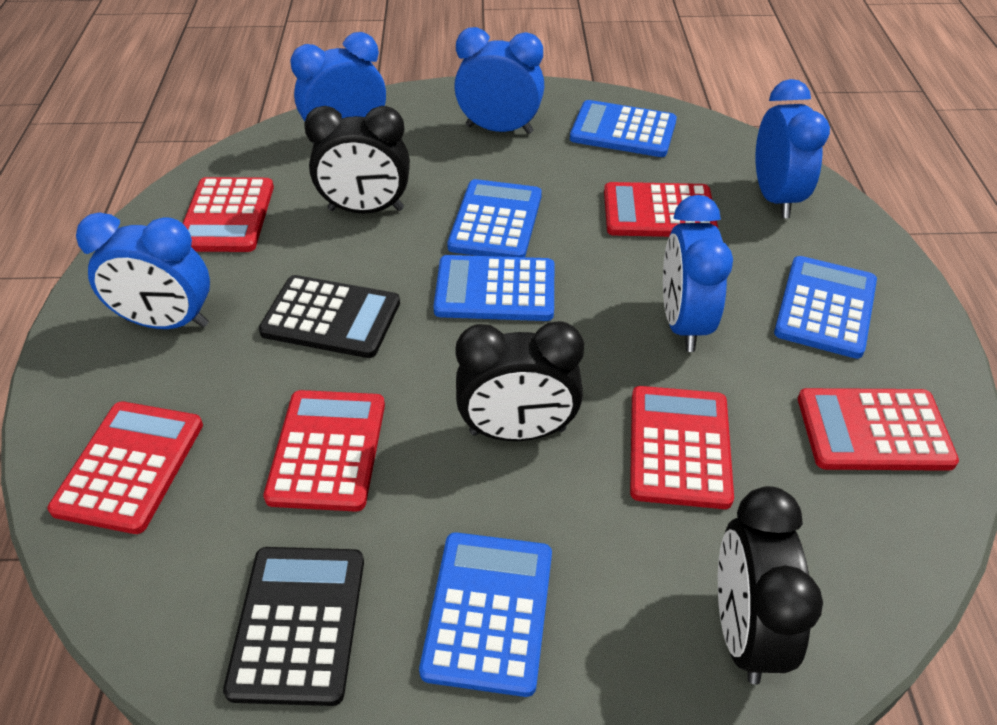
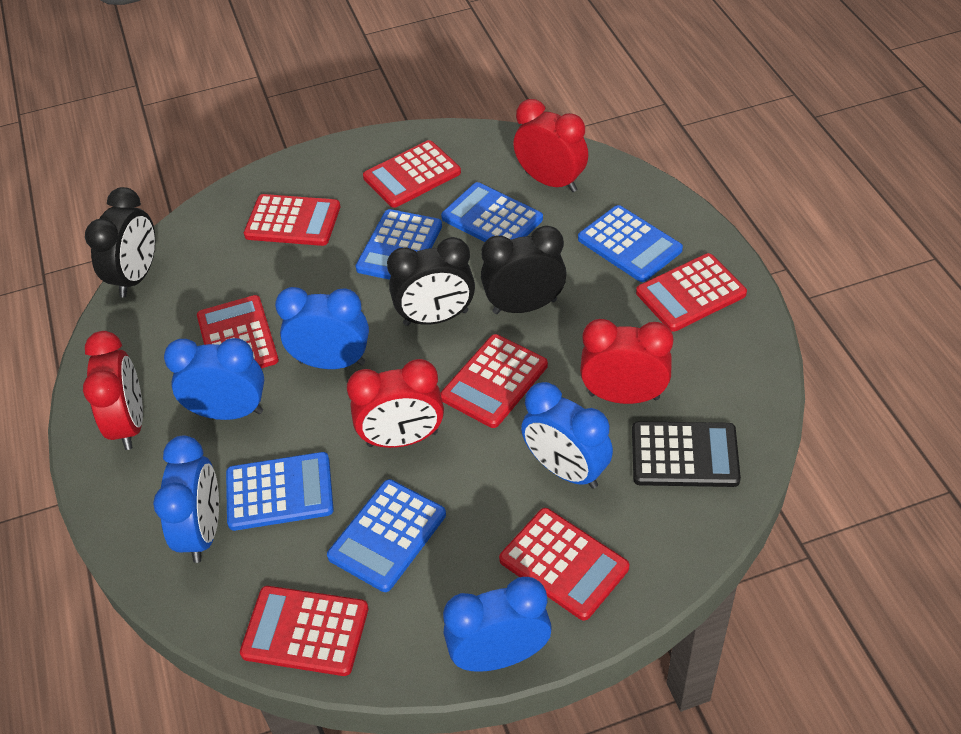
black calculator: [223,547,364,706] [259,275,400,358] = 2 -> [632,422,741,487] = 1
red calculator: [47,402,203,534] [183,177,274,252] [263,390,385,512] [604,182,718,237] [630,386,734,509] [798,388,959,471] = 6 -> [197,295,279,368] [240,586,368,676] [244,194,340,246] [363,140,461,208] [441,334,548,428] [499,508,629,621] [636,253,747,332] = 7
red clock: none = 0 -> [83,331,143,450] [347,359,444,448] [513,99,588,192] [580,319,673,404] = 4

